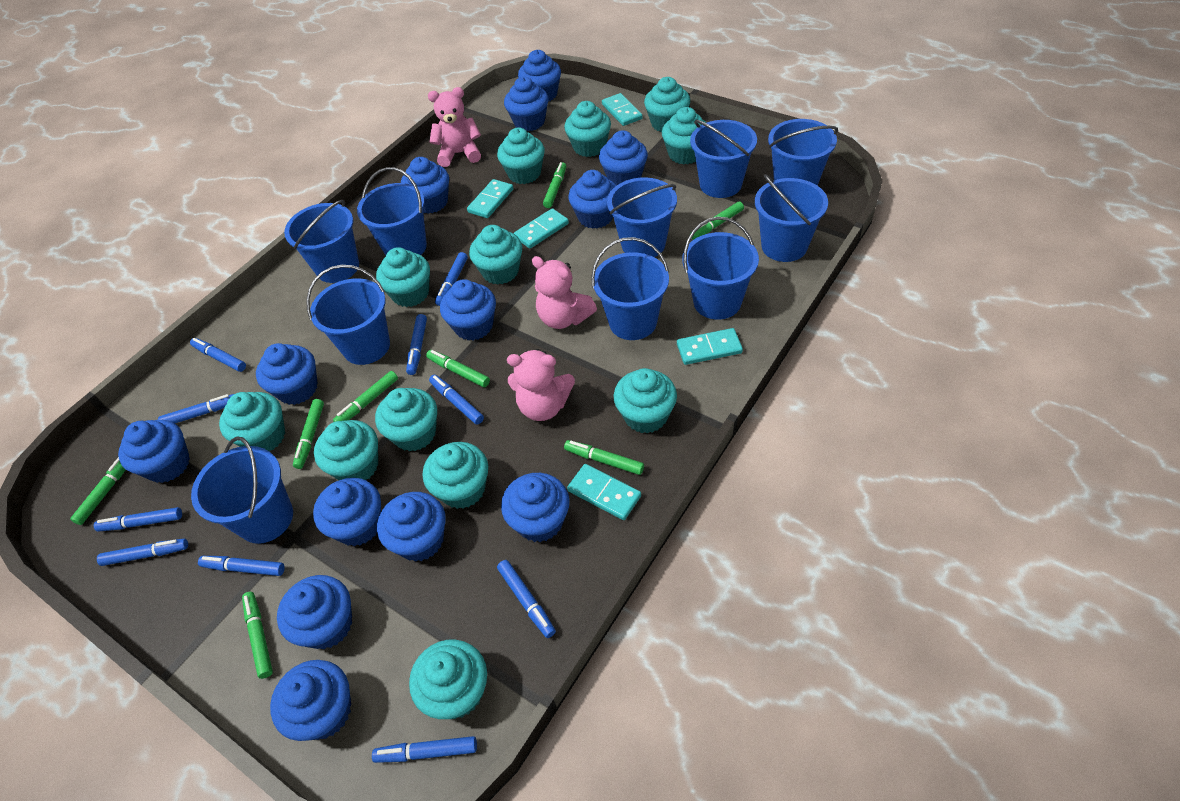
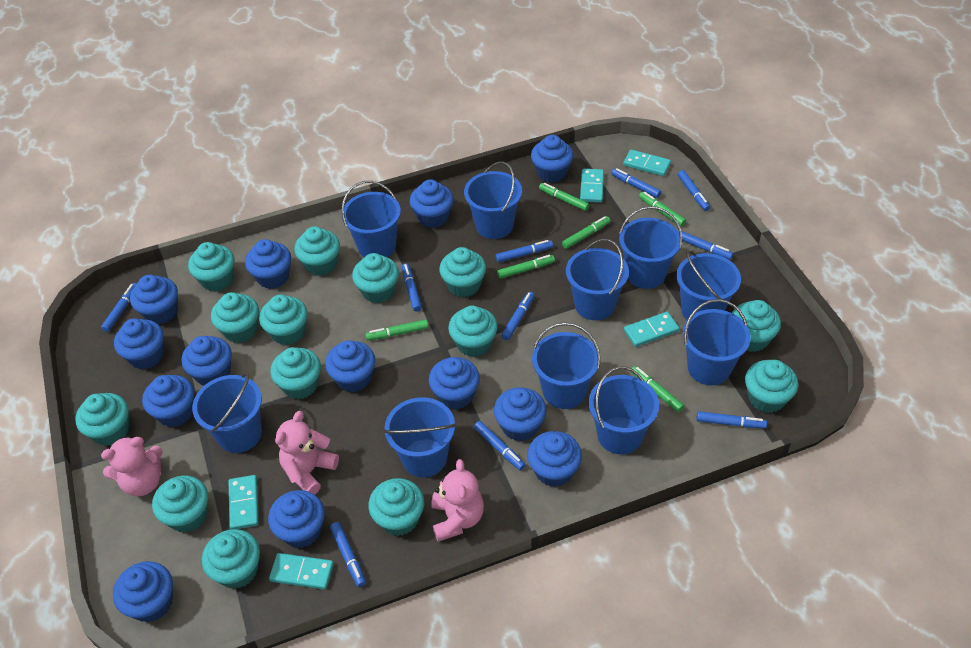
green marker: [70,457,126,525] [242,592,273,679] [293,399,324,469] [333,371,398,422] [426,350,490,387] [543,162,566,208] [564,440,644,475] [690,202,744,240] = 8 -> [366,319,428,341] [497,255,555,279] [539,183,589,211] [562,216,610,249] [631,366,684,413] [639,192,686,226] = 6
turquoise cupcake: [219,392,285,451] [314,420,378,480] [375,388,437,451] [376,247,430,307] [409,640,487,719] [423,442,488,509] [469,225,522,285] [497,127,545,184] [564,101,611,157] [614,368,677,433] [644,77,690,132] [662,107,707,165] = 12 -> [75,393,129,446] [152,475,208,533] [188,242,235,292] [202,529,260,589] [211,292,259,343] [259,295,308,345] [270,347,321,399] [294,226,340,276] [352,253,399,303] [368,478,424,536] [439,247,486,297] [448,306,498,357] [732,300,781,352] [745,360,798,413] = 14

